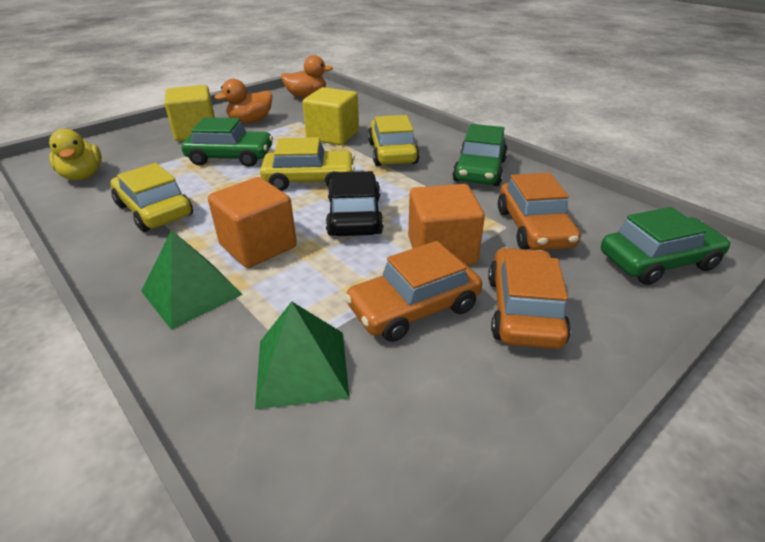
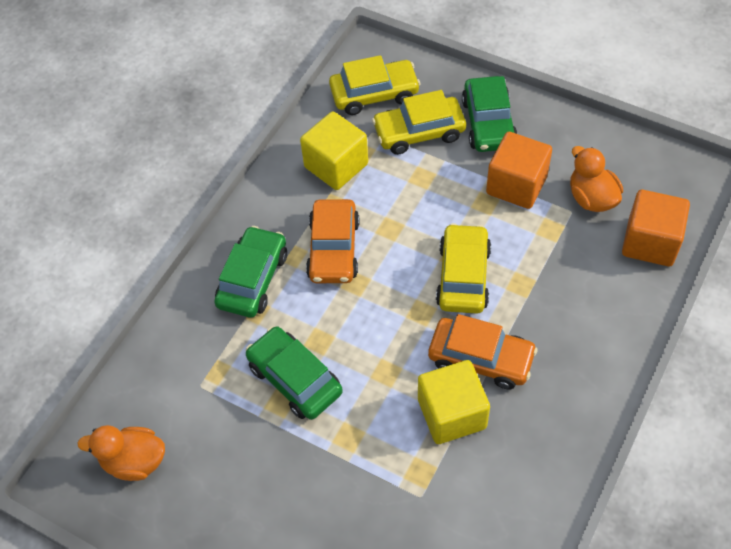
black car: [326,171,384,236] = 1 -> none = 0
green pyramid: [141,230,243,330] [255,301,350,409] = 2 -> none = 0
orange car: [345,241,482,342] [488,248,571,349] [498,173,581,250] = 3 -> [306,199,359,283] [428,314,538,389] = 2
yellow duck: [49,129,102,181] = 1 -> none = 0

